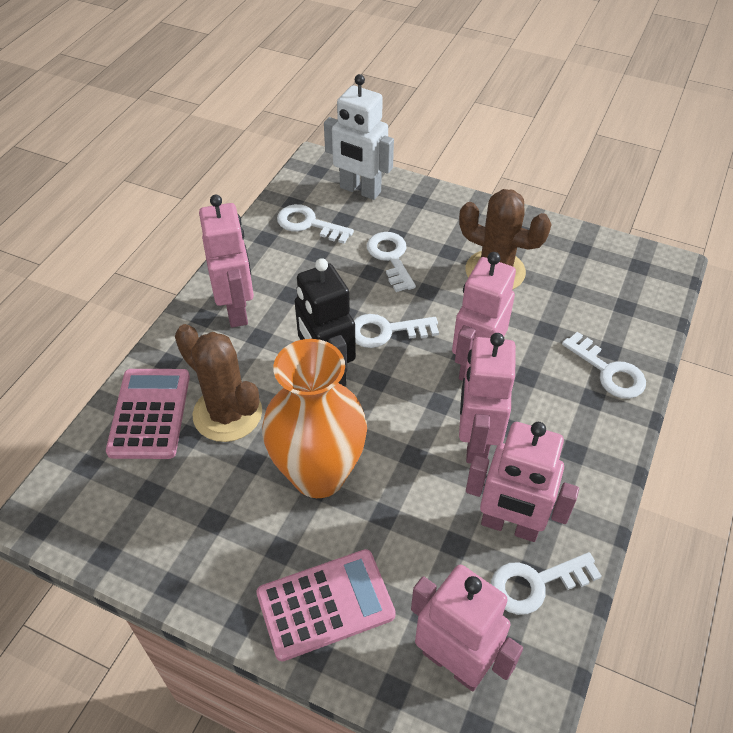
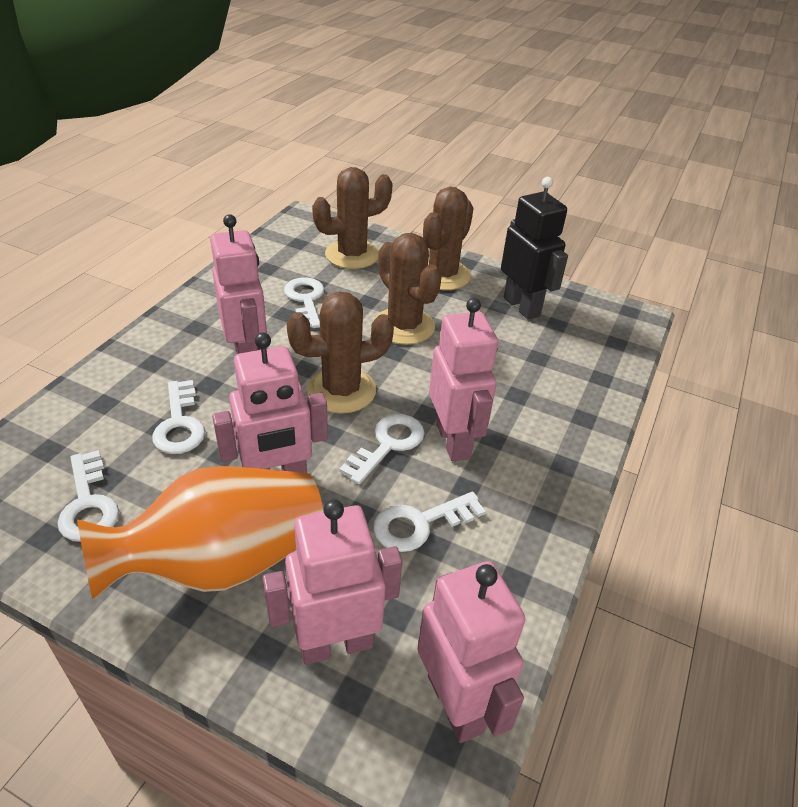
brown cactus: [175,324,262,442] [459,189,552,290] = 2 -> [286,292,394,414] [312,167,393,269] [374,233,442,345] [423,187,474,290] = 4
pink calculator: [106,369,190,459] [256,549,396,661] = 2 -> none = 0
white robot: [324,74,394,200] = 1 -> none = 0

